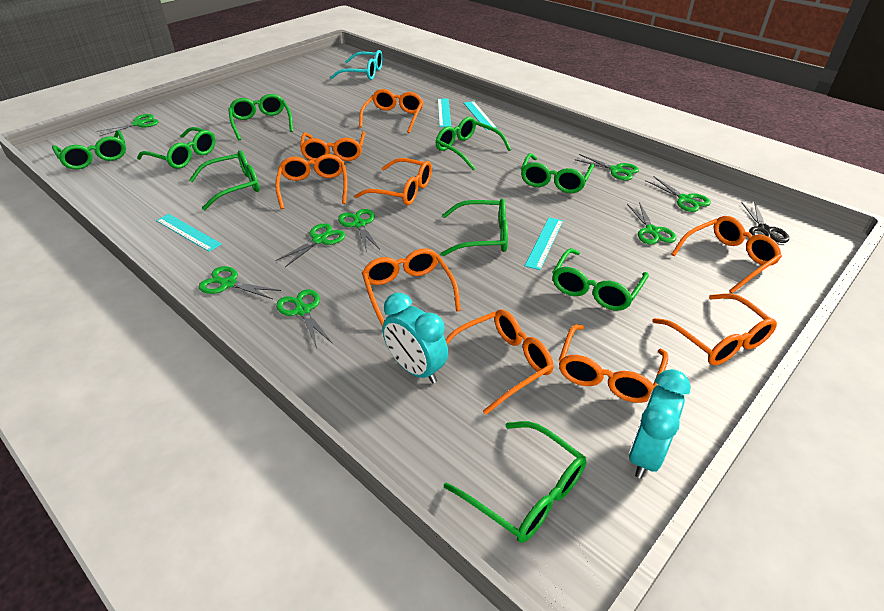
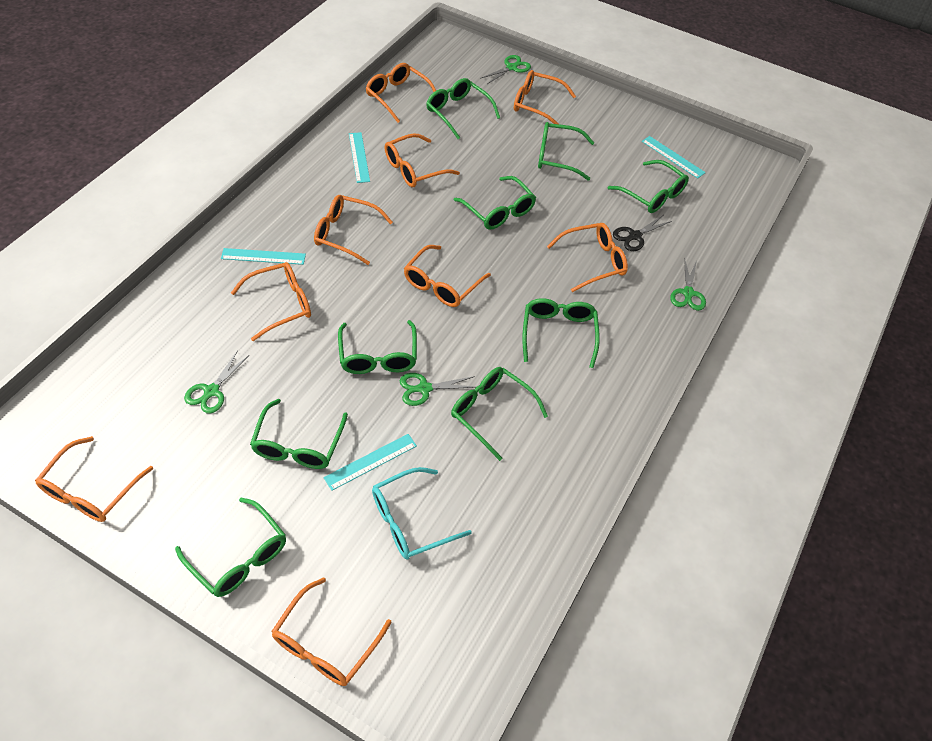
green scissors: [96,114,159,136] [199,266,281,299] [275,223,345,267] [276,289,333,348] [338,209,380,252] [574,154,639,181] [627,202,676,245] [645,177,711,212] = 8 -> [184,351,249,414] [400,373,475,406] [480,55,531,84] [670,258,706,311] = 4
turquoise clock: [382,293,448,383] [629,369,691,479] = 2 -> none = 0

